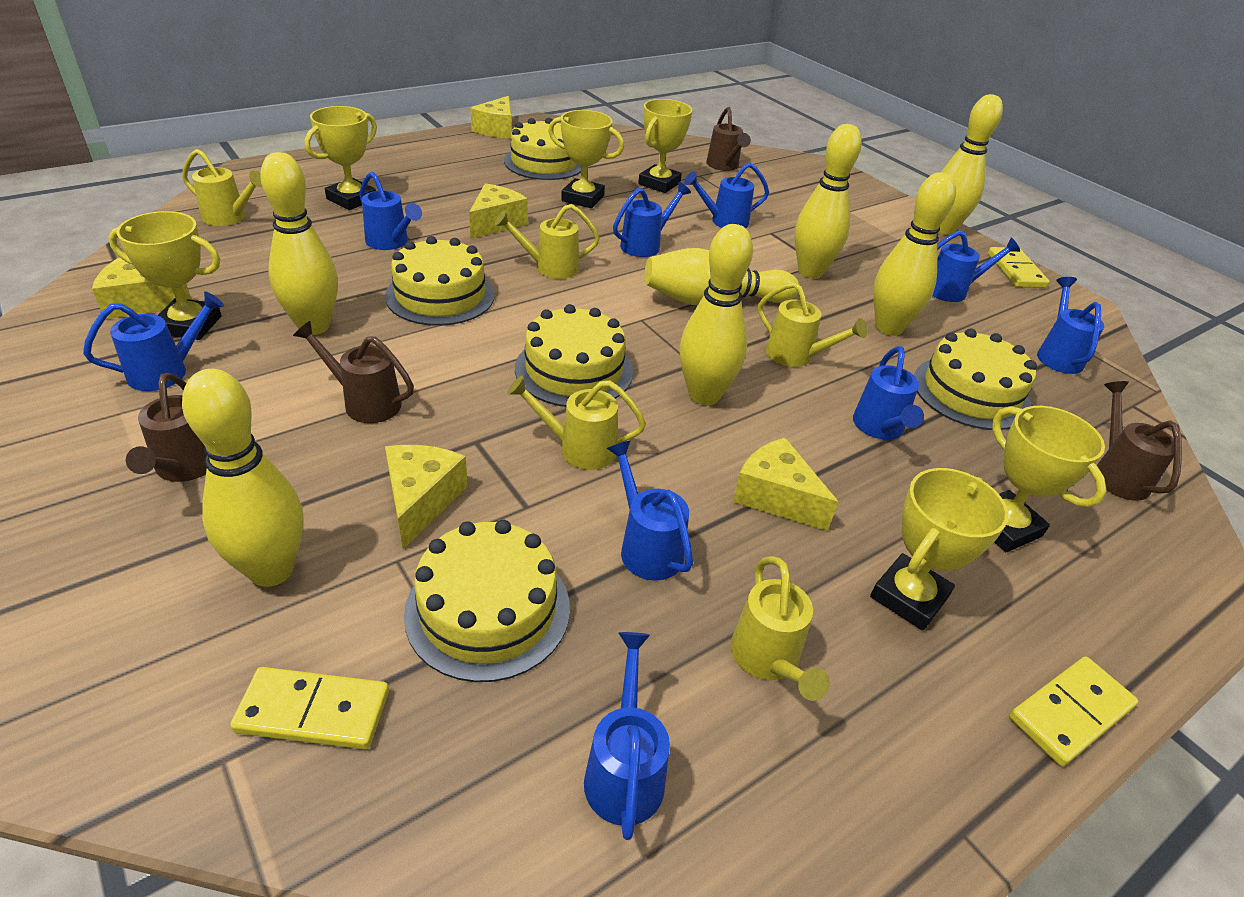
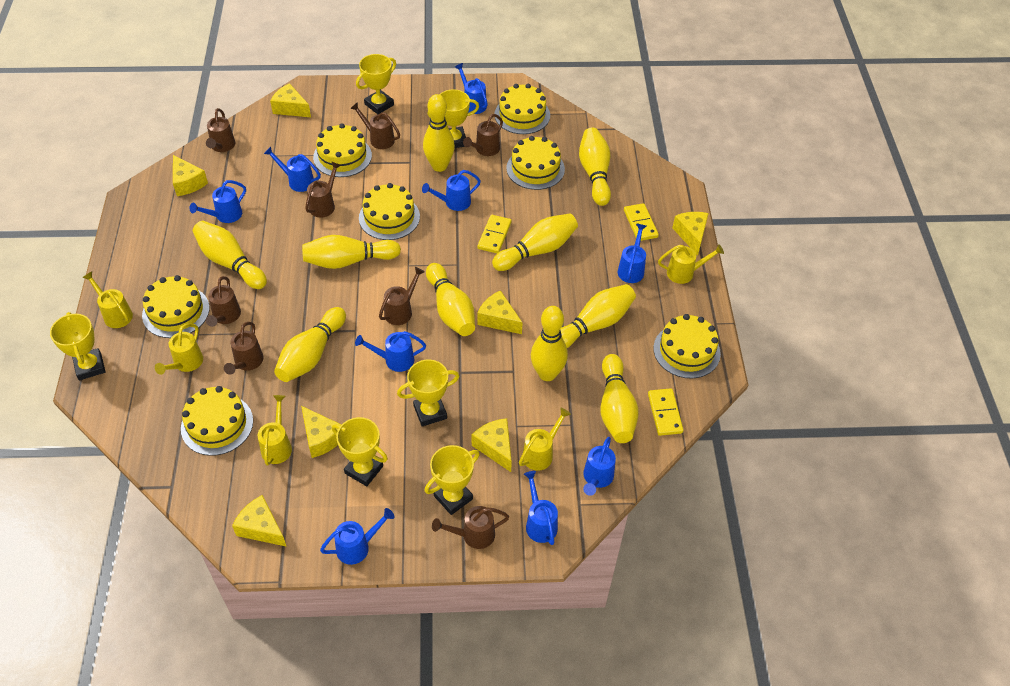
brown watering can: [126,373,207,482] [293,321,414,423] [706,107,751,171] [1097,381,1182,501] = 4 -> [206,108,235,152] [206,276,241,327] [224,322,264,375] [305,161,341,218] [350,102,400,149] [379,267,425,325] [432,506,509,549] [463,114,503,156] = 8
yellow bowling pin: [182,369,304,587] [260,152,338,335] [644,248,799,305] [679,224,753,406] [794,124,862,278] [873,172,956,336] [938,94,1003,235] = 7 -> [193,221,267,289] [274,307,346,382] [302,235,401,269] [423,94,455,172] [426,263,475,336] [492,213,578,271] [531,306,568,381] [560,284,636,348] [579,128,611,206] [600,354,639,443] = 10
yellow cake: [385,236,495,326] [404,520,570,682] [504,118,581,180] [515,304,633,407] [914,329,1037,430] = 5 -> [142,275,210,338] [181,386,253,456] [313,123,372,177] [359,183,420,240] [495,84,550,134] [506,136,565,190] [653,314,721,379] = 7
yellow cheese: [92,257,192,319] [385,445,468,549] [469,183,527,239] [470,96,512,138] [733,438,838,531] = 5 -> [173,155,208,196] [232,495,287,547] [270,83,311,117] [301,406,342,458] [472,418,512,472] [478,290,523,334] [672,212,709,255] = 7

